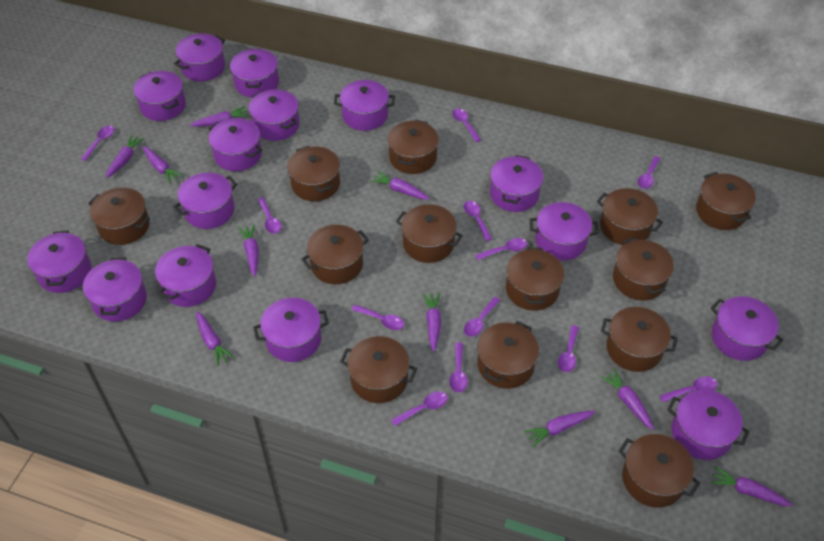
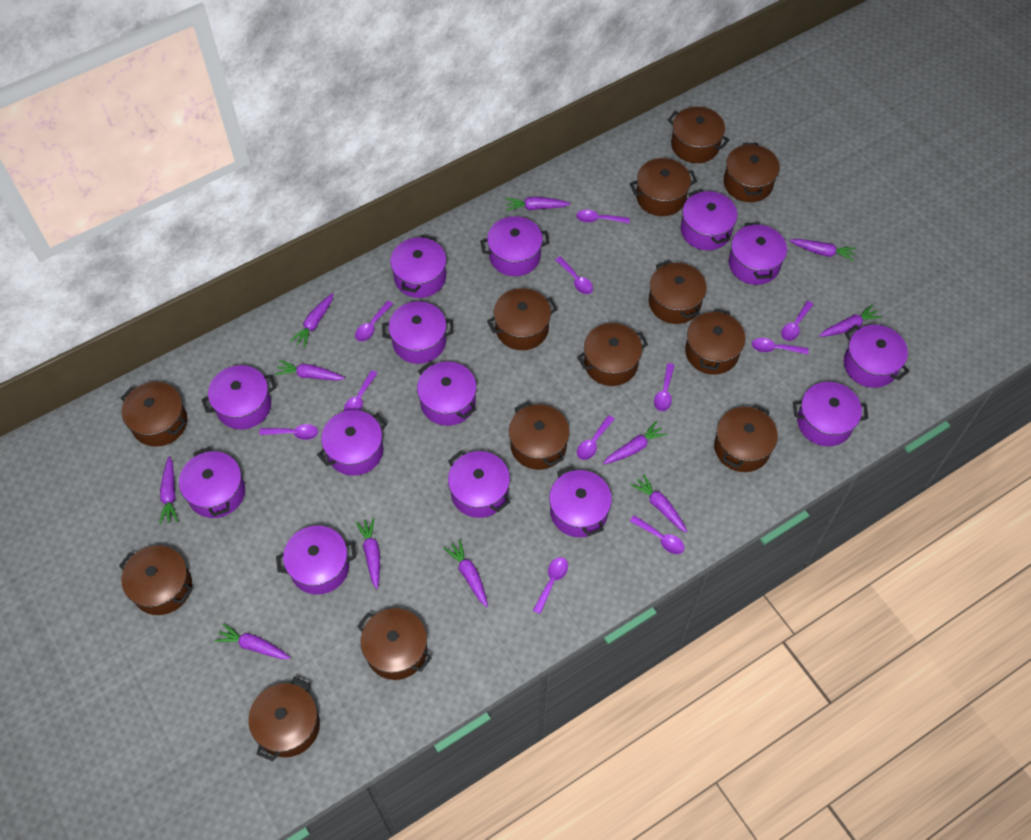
purple carrot: [106,135,144,178] [143,146,183,184] [190,106,249,127] [196,311,234,366] [238,224,259,277] [371,171,430,199] [423,293,441,352] [524,411,595,447] [600,368,654,430] [710,466,793,506] = 10 -> [159,456,178,524] [215,623,291,659] [275,360,345,381] [290,293,334,348] [356,518,380,589] [444,539,488,607] [505,197,570,211] [603,421,667,464] [630,474,688,533] [789,239,856,261] [819,304,882,337] = 11
purple pot: [27,230,91,293] [83,257,147,322] [133,71,186,121] [155,244,216,307] [173,172,237,229] [174,33,225,81] [208,118,262,171] [230,48,279,98] [249,89,300,141] [253,298,329,362] [334,80,395,131] [490,155,544,212] [530,202,598,261] [667,390,749,460] [710,296,783,361] = 15 -> [179,447,245,518] [201,365,276,430] [276,526,356,595] [317,410,387,476] [382,301,453,364] [390,235,446,298] [417,362,477,426] [448,451,510,518] [480,216,550,276] [549,466,612,537] [681,189,737,250] [729,222,787,285] [793,382,868,446] [844,325,909,388] = 14
purple spoon: [81,125,114,161] [258,198,281,234] [351,304,404,330] [391,391,448,426] [449,342,468,393] [452,109,481,142] [464,201,492,241] [464,297,500,337] [475,238,527,260] [558,325,579,372] [638,156,661,189] [660,376,717,402] = 12 -> [259,424,318,440] [344,370,377,411] [355,301,393,342] [533,557,568,614] [555,256,593,294] [576,210,630,224] [577,415,614,460] [630,515,684,554] [654,363,675,411] [752,338,809,355] [781,301,814,341] = 11

